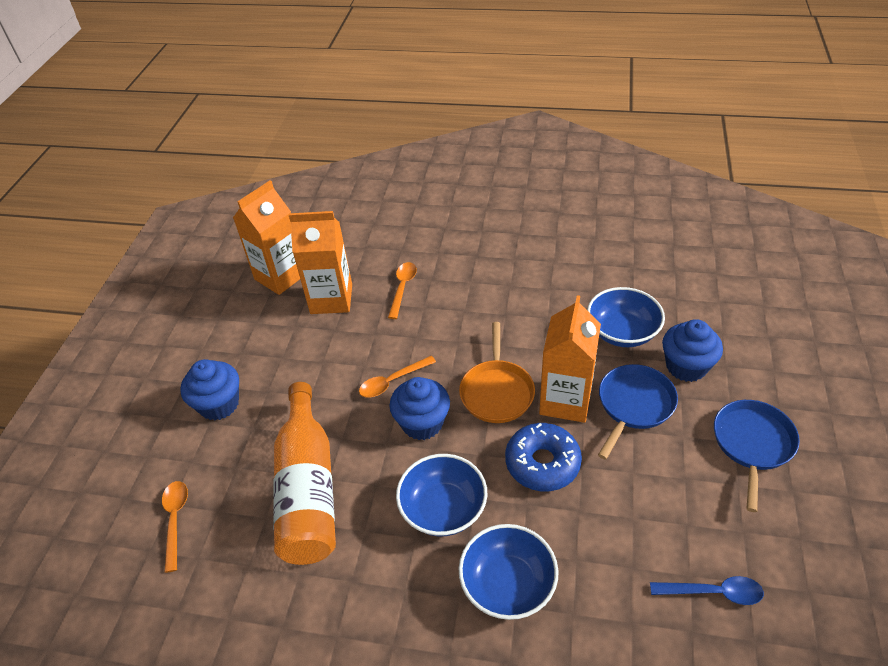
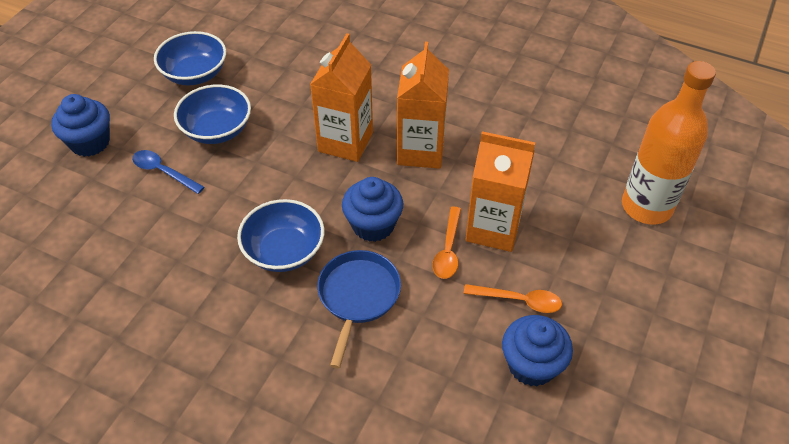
blue donut: [505,423,582,491] = 1 -> none = 0
blue pan: [598,364,678,460] [714,400,800,512] = 2 -> [317,250,401,368] = 1
orange pan: [459,322,535,423] = 1 -> none = 0
orange spoon: [162,481,188,573] [359,356,436,398] [388,262,417,319] = 3 -> [432,207,461,279] [464,284,562,313] = 2

